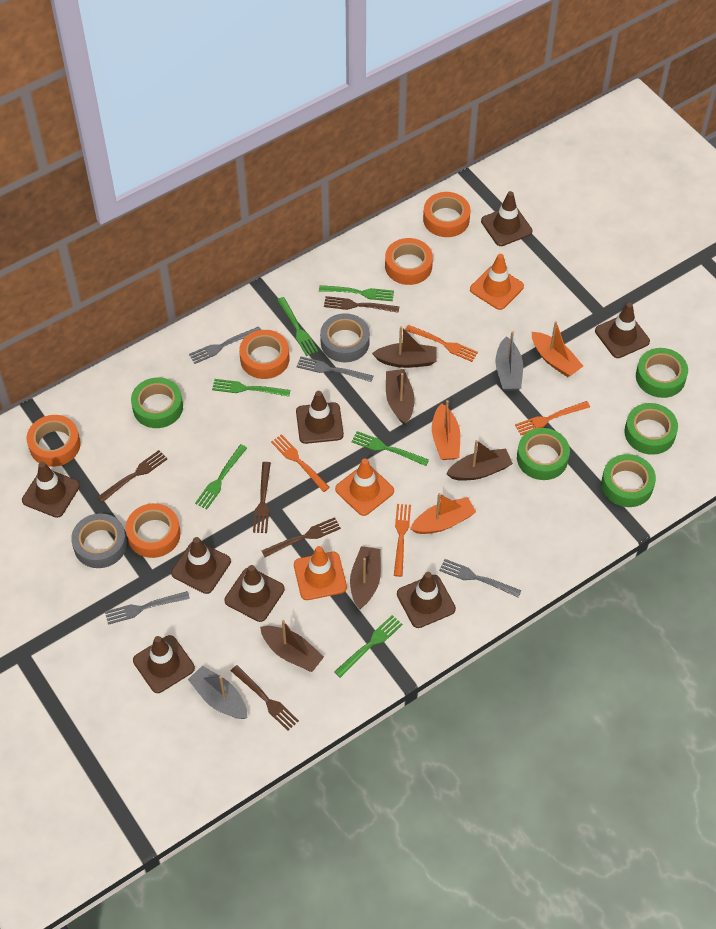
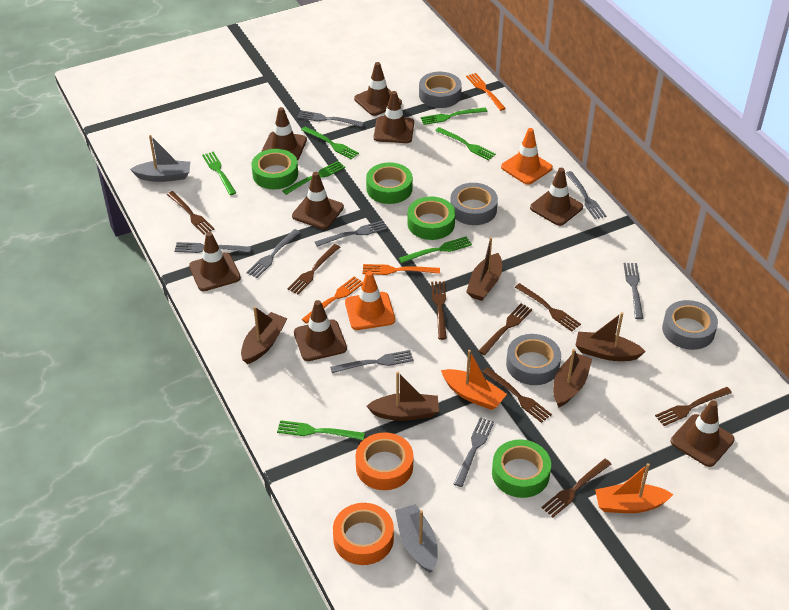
brown fork: [97,450,168,503] [231,665,299,731] [253,462,271,533] [262,517,341,557] [324,296,400,313] = 5 -> [167,191,214,235] [287,244,340,295] [431,281,447,340] [478,304,532,355] [482,367,552,423] [515,283,581,332] [541,459,612,517] [655,387,732,426] = 8
green fork: [195,444,247,509] [212,379,290,397] [277,297,318,356] [319,285,394,301] [334,615,403,678] [351,431,429,466] = 6 -> [202,152,236,195] [277,420,365,440] [282,161,345,195] [301,126,359,159] [399,236,472,263] [420,107,487,125] [435,127,496,161] = 7
green tape: [131,377,183,428] [517,428,570,480] [601,454,656,507] [624,403,678,455] [636,348,688,398] = 5 -> [252,149,298,189] [366,162,413,204] [407,197,455,240] [492,439,551,498] = 4
grey fork: [105,591,190,625] [189,326,261,364] [297,356,373,382] [439,559,522,598] = 4 -> [174,242,251,253] [246,229,300,278] [297,110,364,127] [315,220,388,247] [330,350,414,373] [453,417,494,487] [565,171,606,219] [624,263,643,319] = 8
grey tape: [71,513,127,568] [320,313,370,362] = 2 -> [419,72,462,108] [450,183,498,225] [506,334,561,385] [662,300,718,350] = 4
orange boat: [410,493,476,534] [432,400,460,460] [532,321,583,377] = 3 -> [441,350,507,410] [595,463,673,513] = 2
orange fork: [271,434,330,492] [394,504,411,577] [405,325,478,362] [515,401,590,435] = 4 -> [302,276,363,323] [363,264,440,275] [466,73,506,111] = 3
orange tape: [27,415,81,467] [126,503,181,558] [239,330,289,379] [385,238,433,285] [423,192,470,237] = 5 -> [333,503,394,565] [355,432,413,490] = 2
orange traffic cone: [294,546,347,600] [335,459,394,516] [470,254,524,310] = 3 -> [345,271,395,330] [501,128,553,185] = 2

